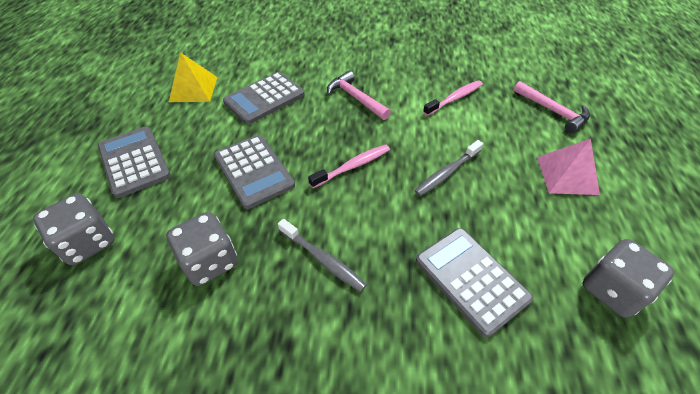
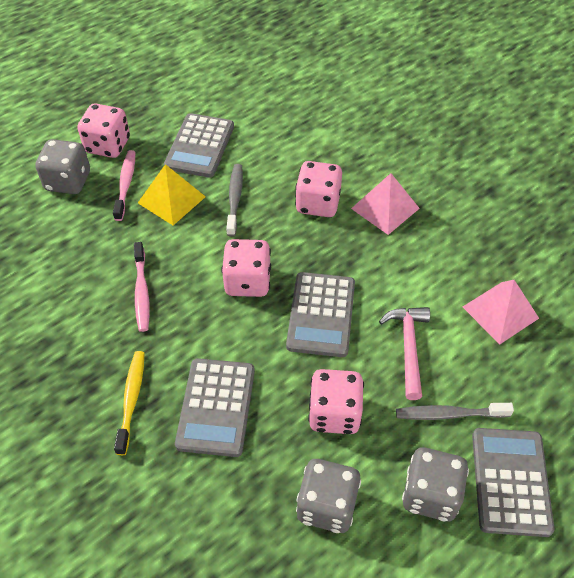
pink dice: none = 0 -> [78,104,130,158] [221,239,271,297] [295,161,342,217] [308,369,364,434] = 4
pink hammer: [327,71,391,120] [513,81,590,133] = 2 -> [379,307,430,400] = 1
pink pyramid: [537,139,600,195] = 1 -> [351,173,420,235] [463,280,539,344] = 2
yellow toothbrush: none = 0 -> [114,351,144,455] = 1

